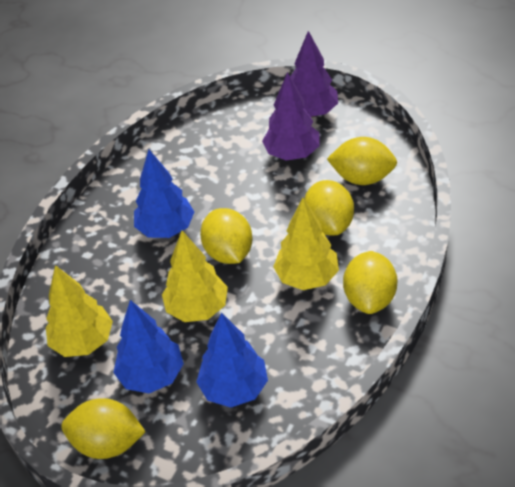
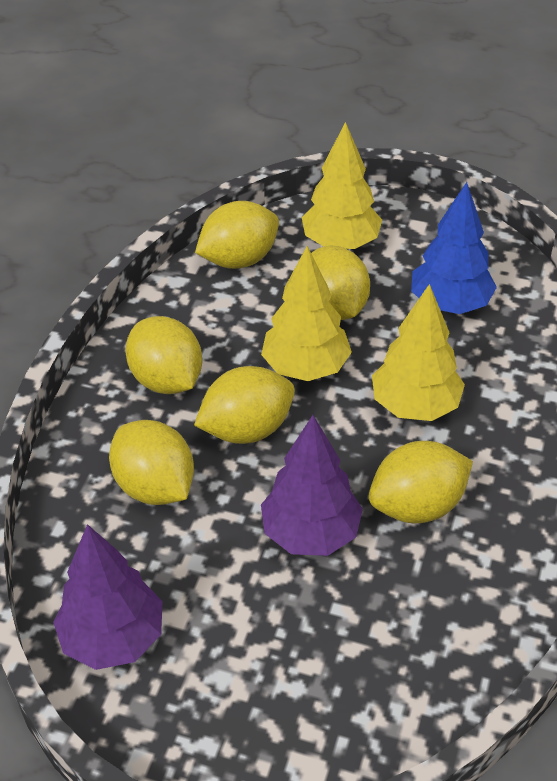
blue tree: [113,300,184,393] [134,150,194,238] [196,312,268,408] = 3 -> [411,182,497,314] = 1
yellow lemon: [61,398,146,459] [200,208,252,264] [304,180,354,236] [327,137,397,185] [343,251,398,314] = 5 -> [109,420,194,505] [125,316,202,394] [194,366,295,444] [195,201,279,269] [311,246,370,320] [369,441,473,523] = 6

